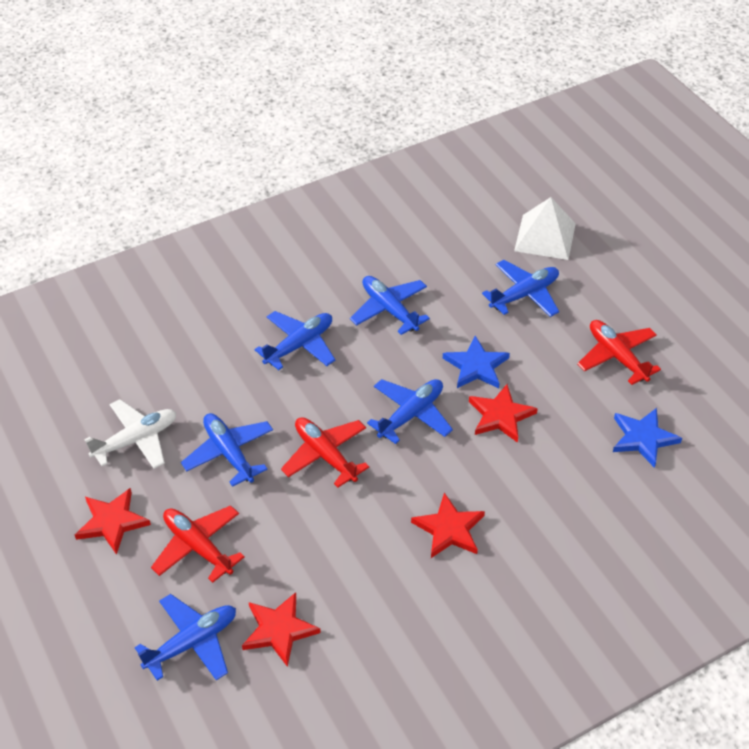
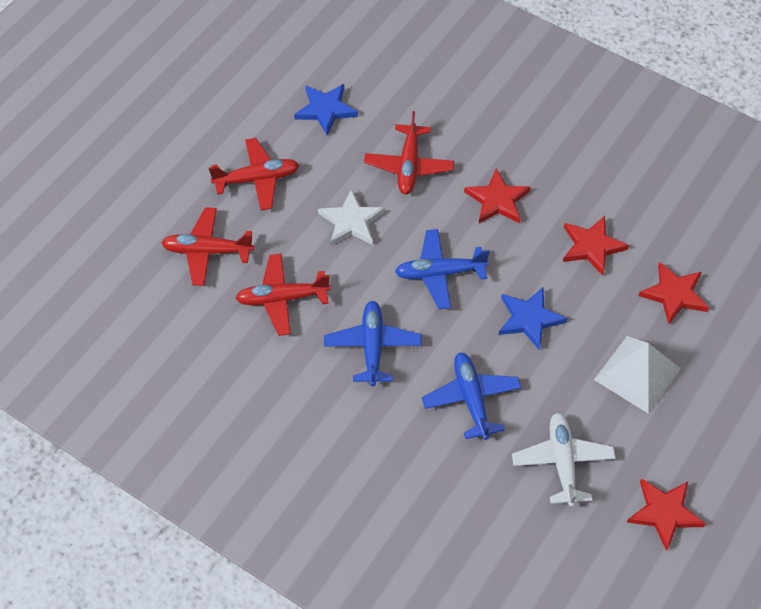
blue plane: [135,594,236,681] [181,413,273,487] [255,311,335,370] [350,276,430,335] [367,379,453,444] [482,260,559,317] = 6 -> [324,301,422,386] [395,229,490,309] [422,352,521,440] = 3
red plane: [151,505,245,583] [281,417,369,488] [577,320,661,385] = 3 -> [161,207,254,286] [209,138,299,210] [236,254,331,336] [364,111,454,195] = 4
white star: none = 0 -> [318,189,385,245] = 1

